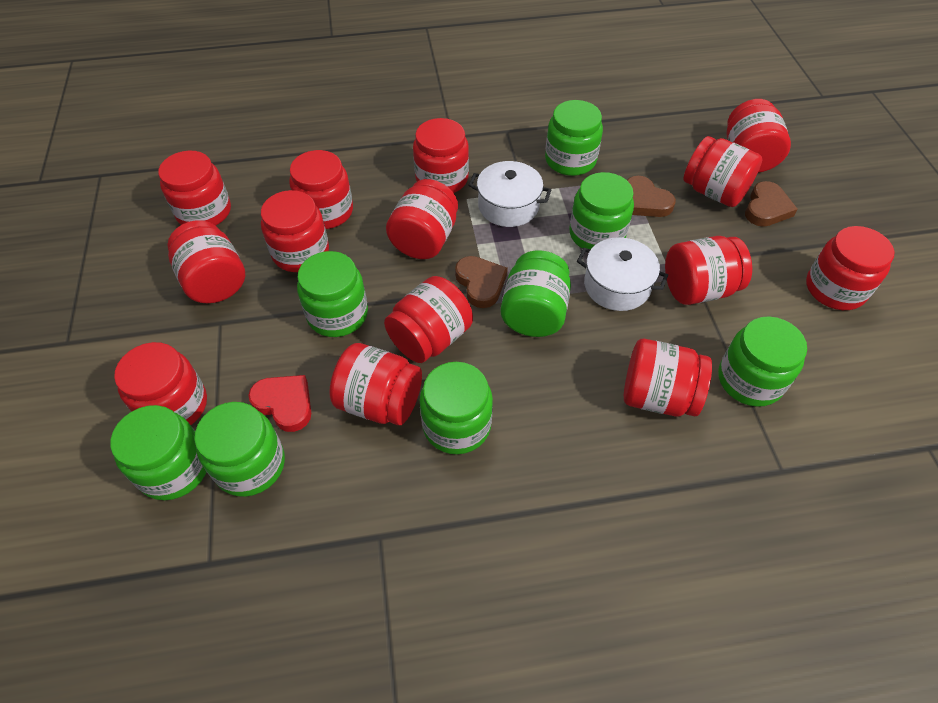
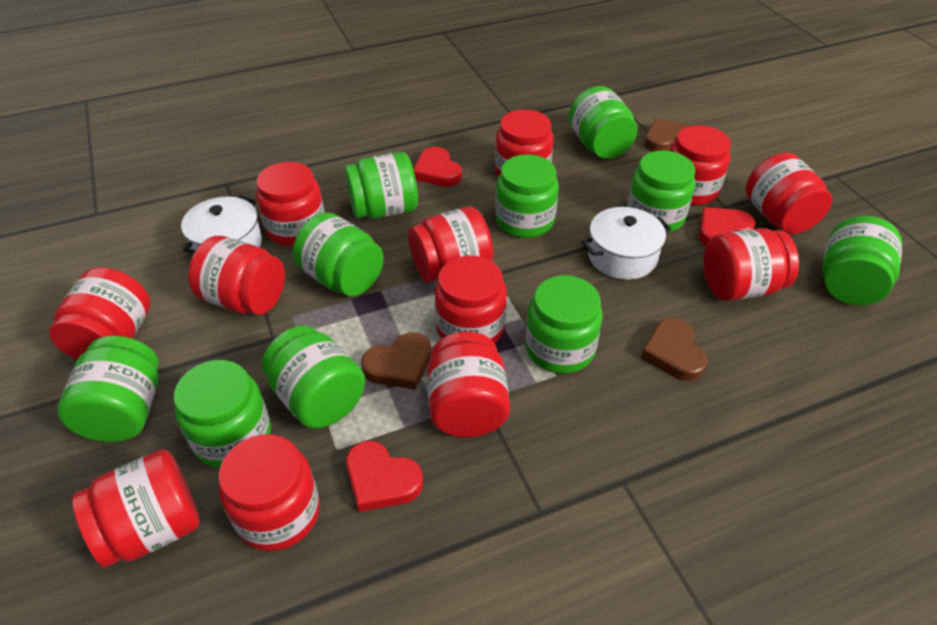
green jar: [110,405,206,500] [194,402,285,497] [297,251,368,337] [419,362,493,454] [501,250,571,337] [545,100,603,176] [569,172,634,249] [718,316,807,407] = 8 -> [57,336,159,442] [174,360,271,468] [262,326,365,429] [293,212,384,296] [345,152,418,219] [495,154,559,238] [525,275,603,374] [569,86,637,159] [627,151,695,233] [822,216,902,305] = 10
red heart: [248,375,311,432] = 1 -> [346,441,423,512] [413,147,462,187] [699,207,755,246] = 3
red jar: [114,342,207,425] [158,151,231,225] [167,220,245,303] [261,190,329,272] [289,150,353,229] [329,343,422,425] [384,276,473,363] [386,179,458,259] [413,118,469,193] [624,339,712,416] [665,236,752,305] [683,136,762,207] [726,99,791,173] [806,226,895,310] = 14 -> [49,267,150,360] [72,449,200,567] [188,236,285,315] [219,434,320,551] [256,162,325,246] [408,206,493,283] [427,331,510,438] [435,256,507,343] [495,110,554,177] [670,125,731,205] [703,228,799,301] [746,153,832,234] = 12

